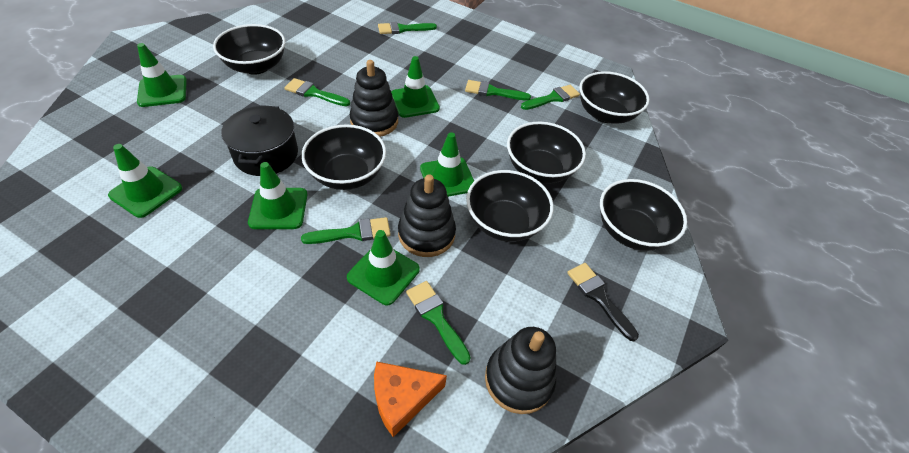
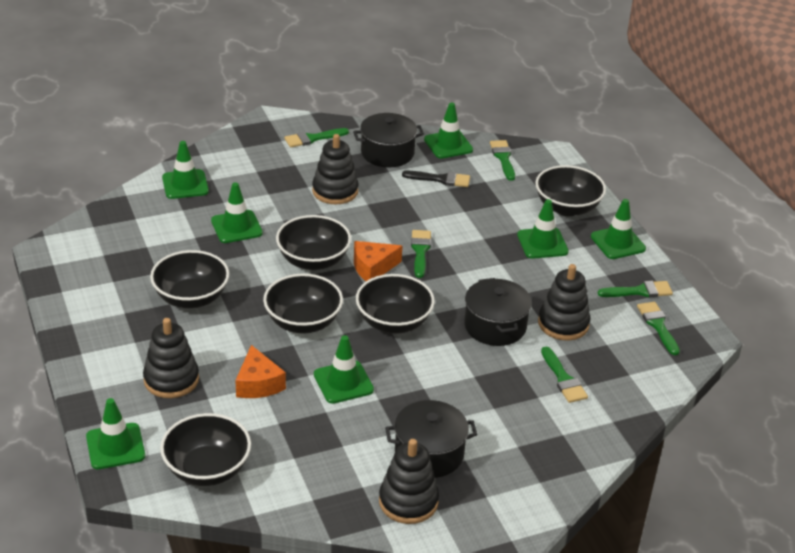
black pot: [222,105,298,176] = 1 -> [353,113,424,167] [385,400,477,478] [464,278,532,346] = 3
black stacking toy: [350,60,398,137] [398,175,456,257] [485,327,556,414] = 3 -> [143,318,199,398] [312,134,358,204] [379,439,439,524] [538,264,591,341] = 4
green traffic cone: [108,144,182,218] [137,43,187,107] [248,162,307,229] [347,230,420,305] [391,56,440,118] [420,132,474,197] = 6 -> [86,398,145,469] [162,141,209,199] [211,182,263,243] [314,335,374,404] [424,103,473,159] [517,199,569,259] [591,199,646,259] = 7
orange cheese: [374,361,447,437] = 1 -> [235,345,286,398] [354,241,402,281] = 2

